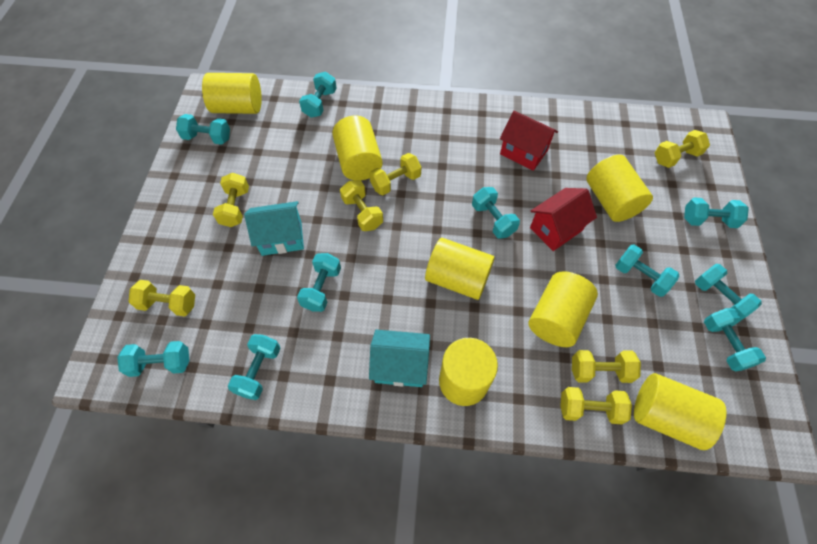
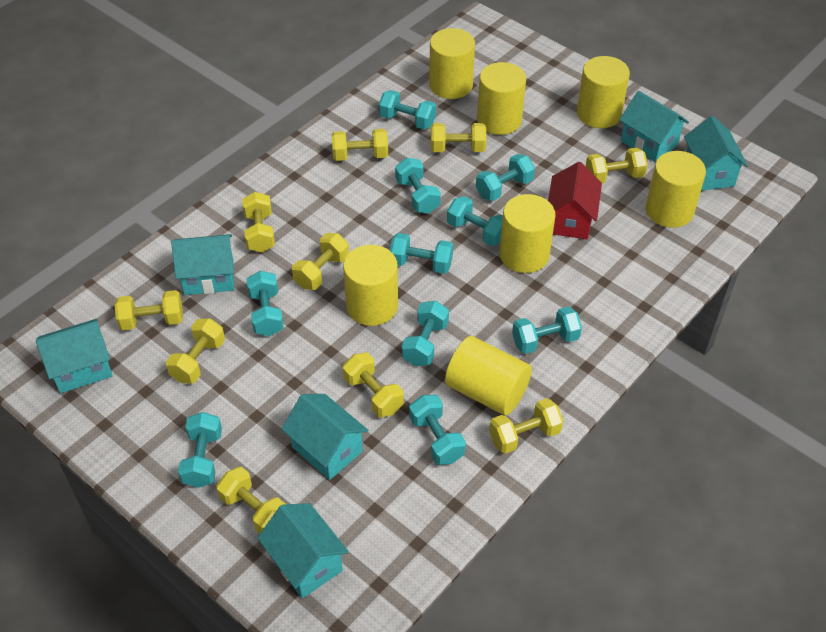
red house: [500,111,558,171] [530,188,597,251] = 2 -> [548,162,602,239] = 1
turquoise house: [244,201,304,256] [369,330,430,387] = 2 -> [36,319,113,393] [171,234,234,295] [257,503,349,598] [282,394,368,480] [620,91,689,163] [684,116,748,191] = 6
yellow dumbbell: [128,280,195,317] [213,173,249,227] [340,180,383,231] [369,153,421,195] [560,387,632,424] [572,350,641,383] [655,130,710,168] = 7 -> [115,290,183,331] [166,318,225,383] [216,467,285,533] [242,192,275,253] [292,233,349,290] [332,129,388,161] [343,352,404,417] [431,123,486,152] [489,398,563,454] [586,148,648,183] = 10

